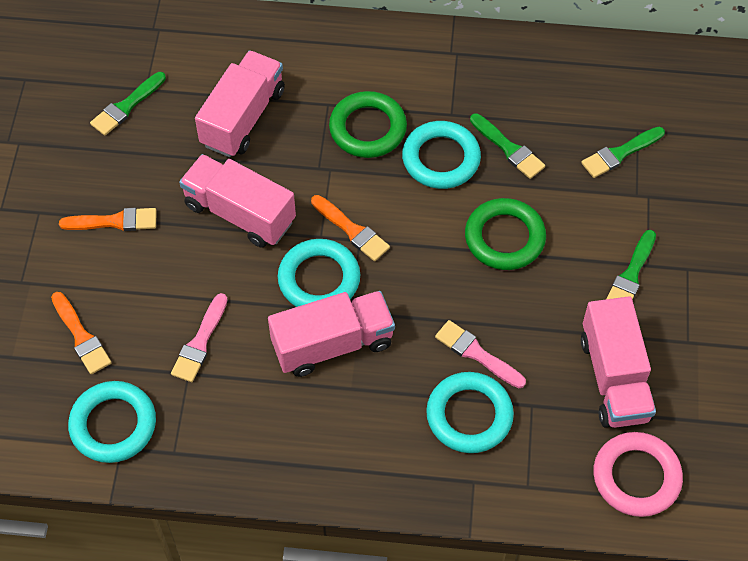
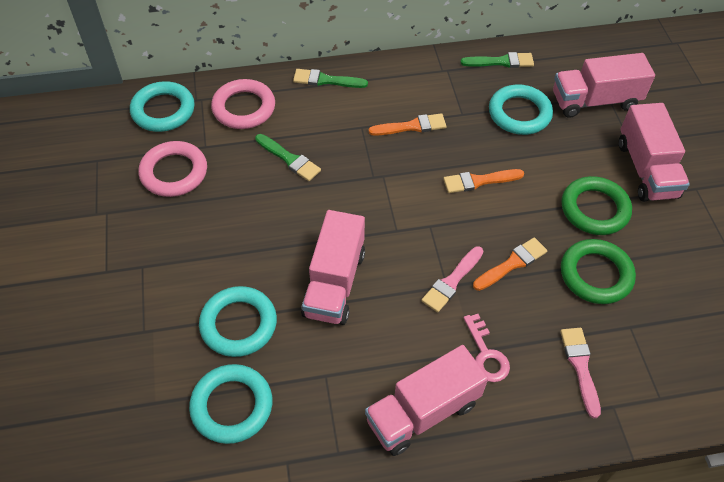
green brush: [90,72,166,136] [470,113,545,179] [581,127,665,178] [607,230,656,300] = 4 -> [255,134,321,181] [293,69,368,88] [460,52,534,68] = 3
pink key: none = 0 -> [463,314,510,382] = 1
pink ring: [593,432,683,517] = 1 -> [138,141,207,197] [211,79,275,129] = 2

